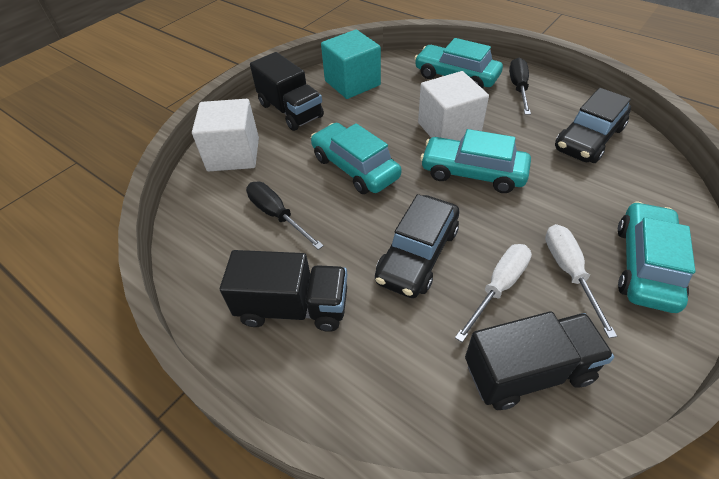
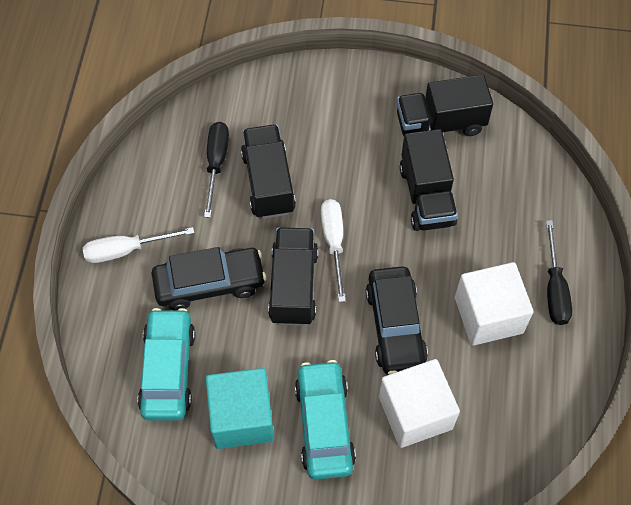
black truck: [220,250,347,332] [250,52,324,131] [465,311,614,410] = 3 -> [241,124,296,219] [268,227,318,326] [397,74,493,136] [399,129,458,231] = 4
turquoise car: [311,123,401,194] [414,38,503,89] [420,129,531,193] [618,201,696,313] = 4 -> [138,308,195,421] [295,360,356,479] = 2

